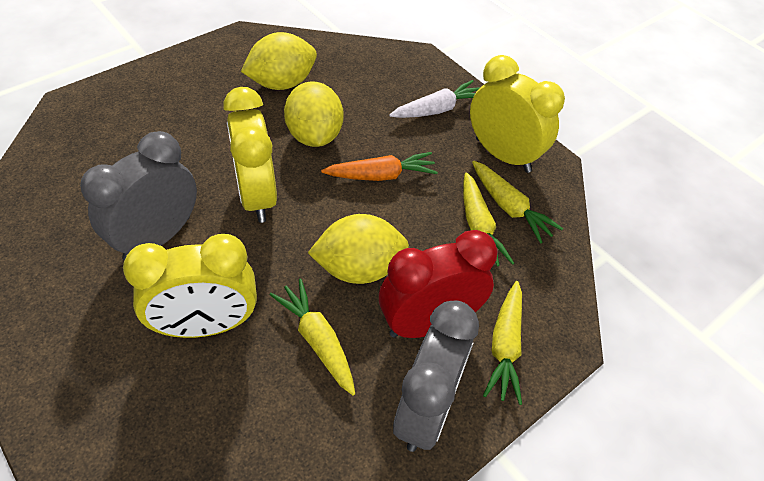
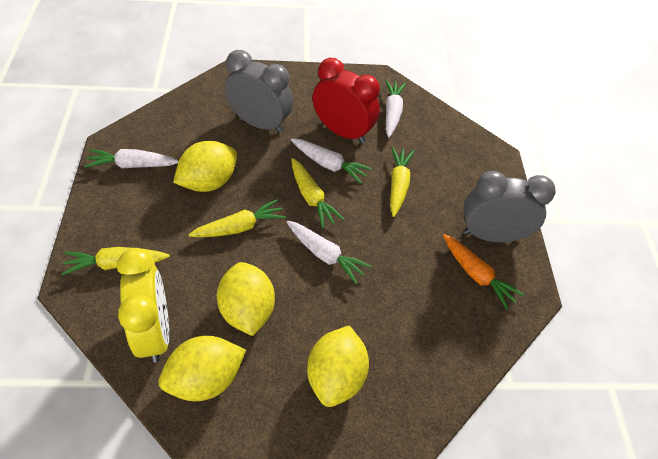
white carrot: [389,80,479,118] = 1 -> [84,149,179,169] [287,221,371,284] [291,138,372,184] [385,80,406,138] = 4
yellow clock: [123,234,257,338] [223,87,277,223] [470,55,565,173] = 3 -> [117,248,169,363] = 1
yellow lemon: [241,32,317,90] [284,81,344,147] [308,214,409,284] = 3 -> [159,336,246,401] [173,141,237,192] [217,262,275,336] [307,325,369,407] = 4

